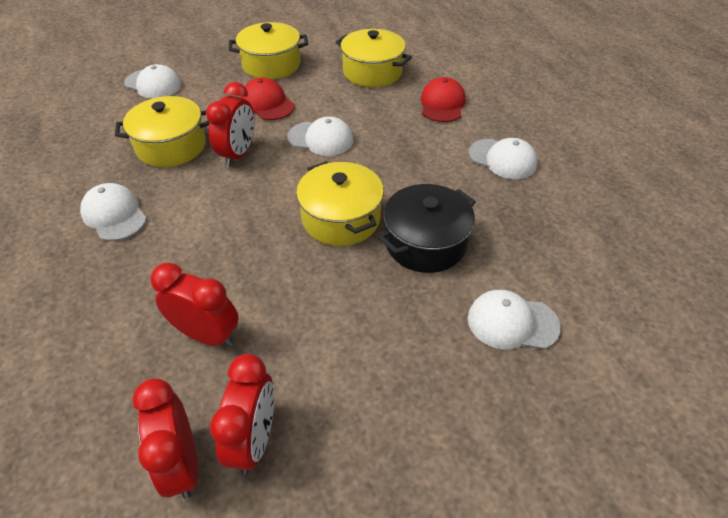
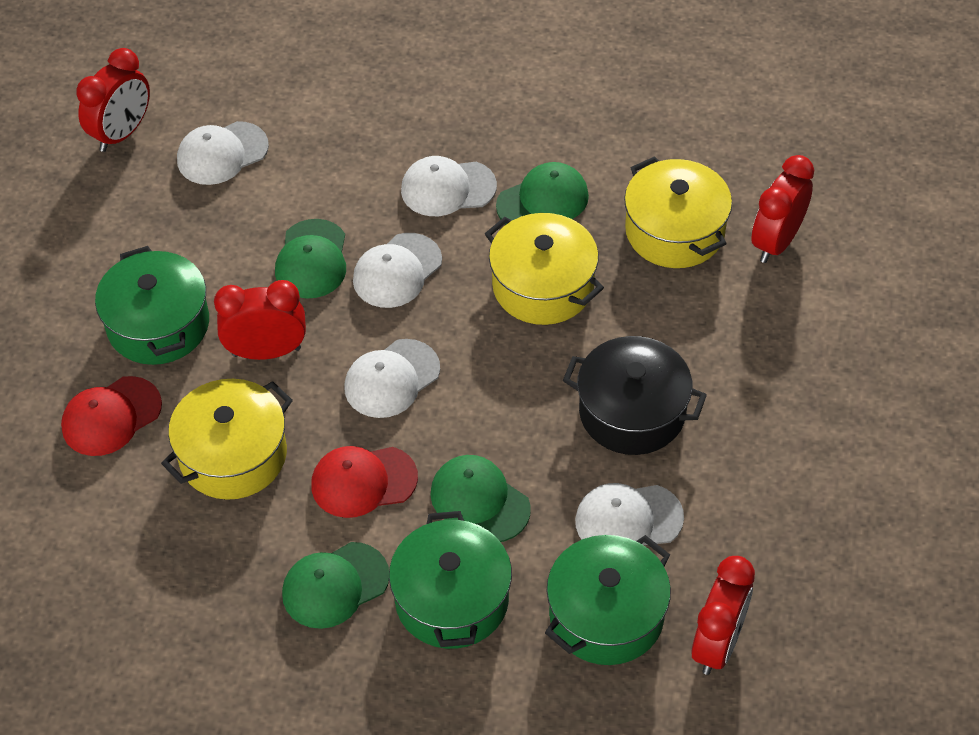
green cap: none = 0 -> [275,219,346,299] [282,542,389,629] [430,455,531,542] [496,162,589,225] = 4
green pot: none = 0 -> [95,246,209,365] [389,511,512,649] [545,535,671,665] = 3
yellow pot: [115,96,210,167] [229,22,308,79] [296,161,384,246] [336,29,412,87] = 4 -> [161,379,293,500] [485,213,604,325] [624,156,732,268] = 3

